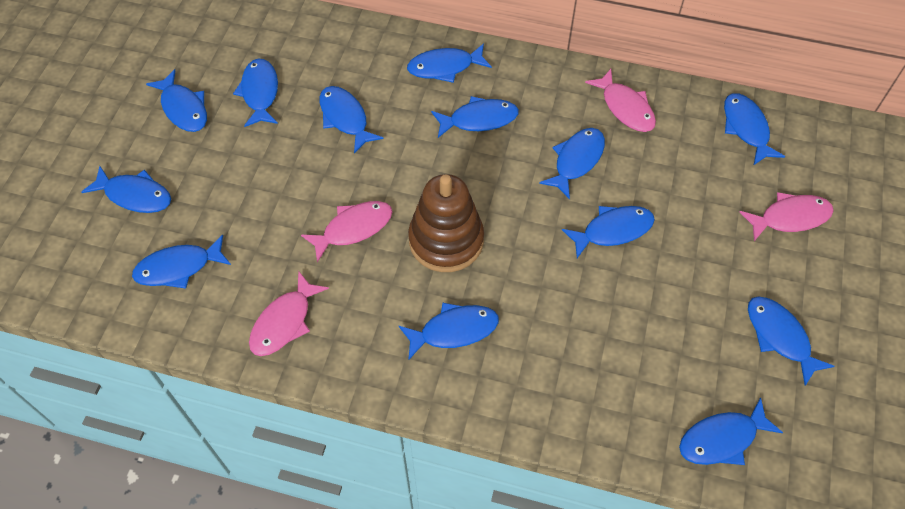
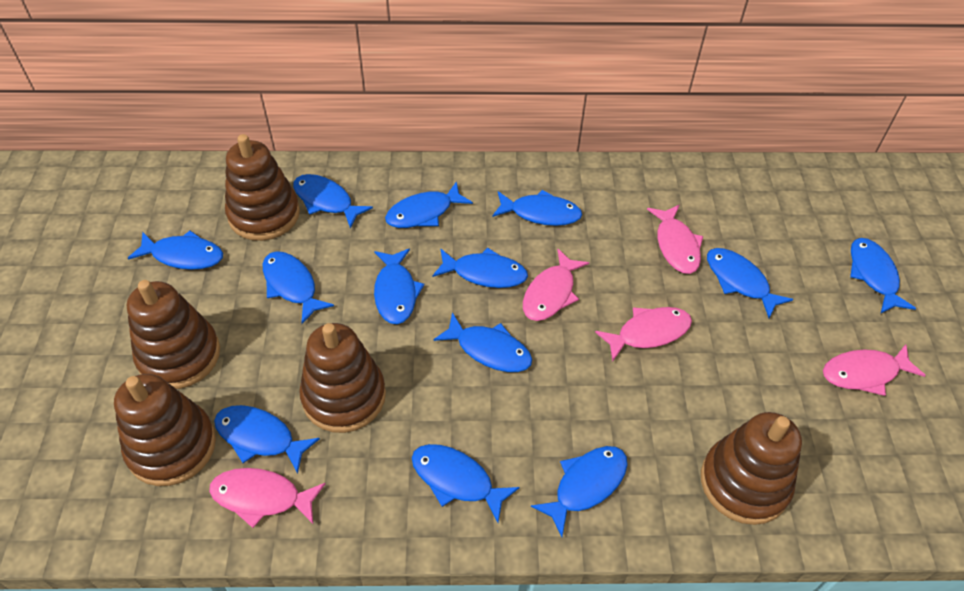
brown stacking toy: [408,174,484,272] = 1 -> [114,374,216,486] [127,280,220,389] [225,134,300,241] [299,323,386,433] [701,412,802,525] = 5
pink fish: [249,271,329,356] [301,201,392,263] [585,69,656,132] [740,192,834,241] = 4 -> [209,468,326,528] [523,249,589,321] [595,307,692,361] [647,205,703,274] [823,344,926,396] = 5

